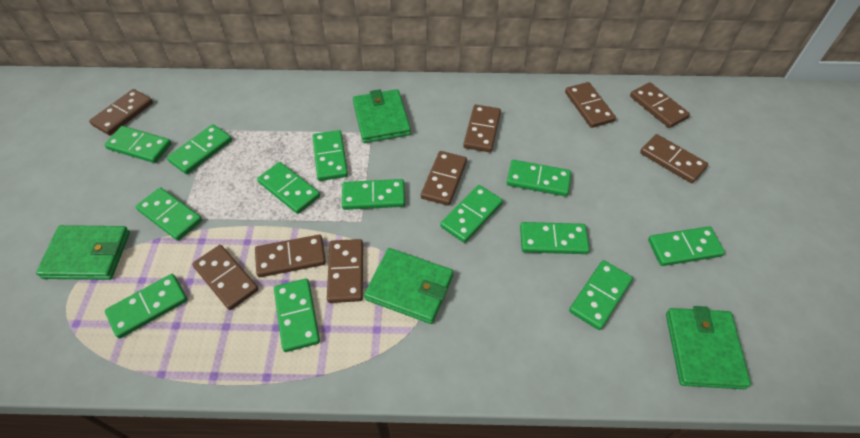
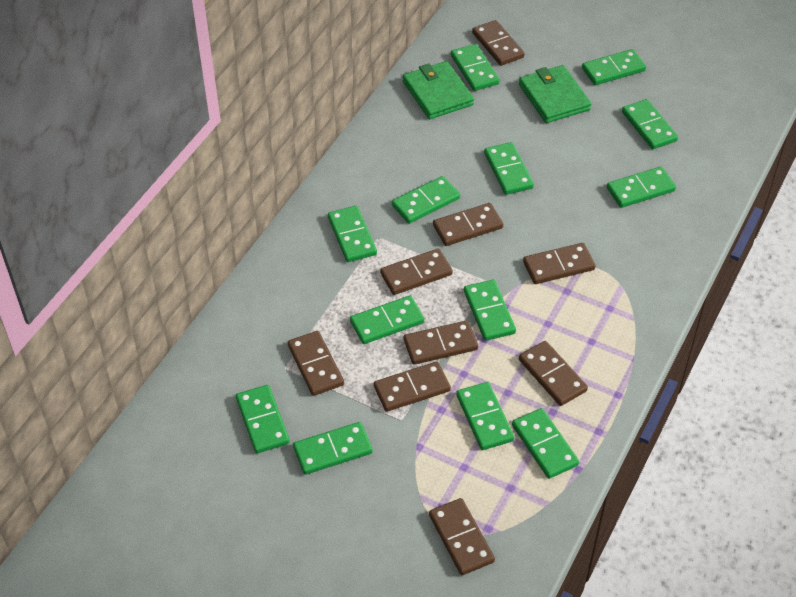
green wallet: [36,225,130,280] [353,89,411,143] [364,248,453,324] [666,306,751,389] = 4 -> [403,61,474,119] [519,65,591,123] = 2

